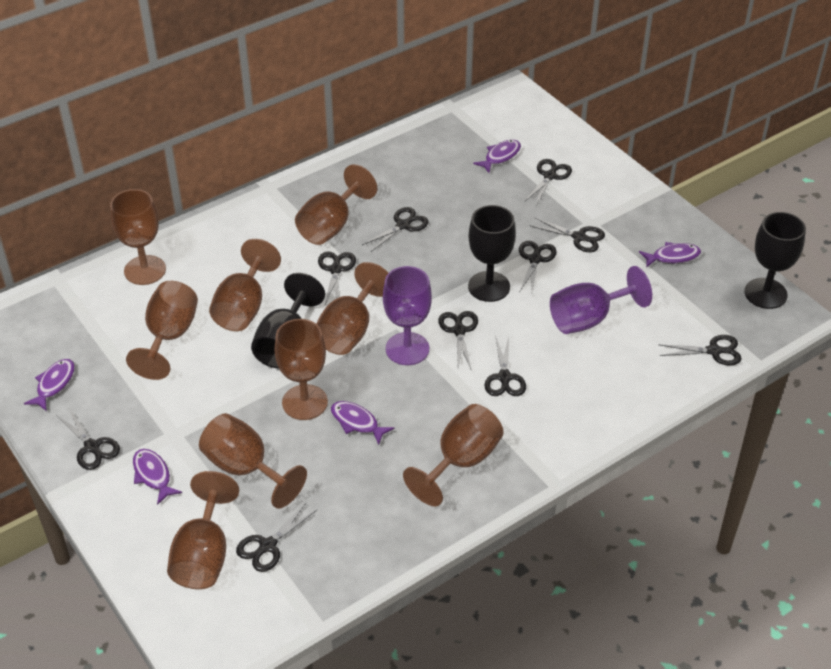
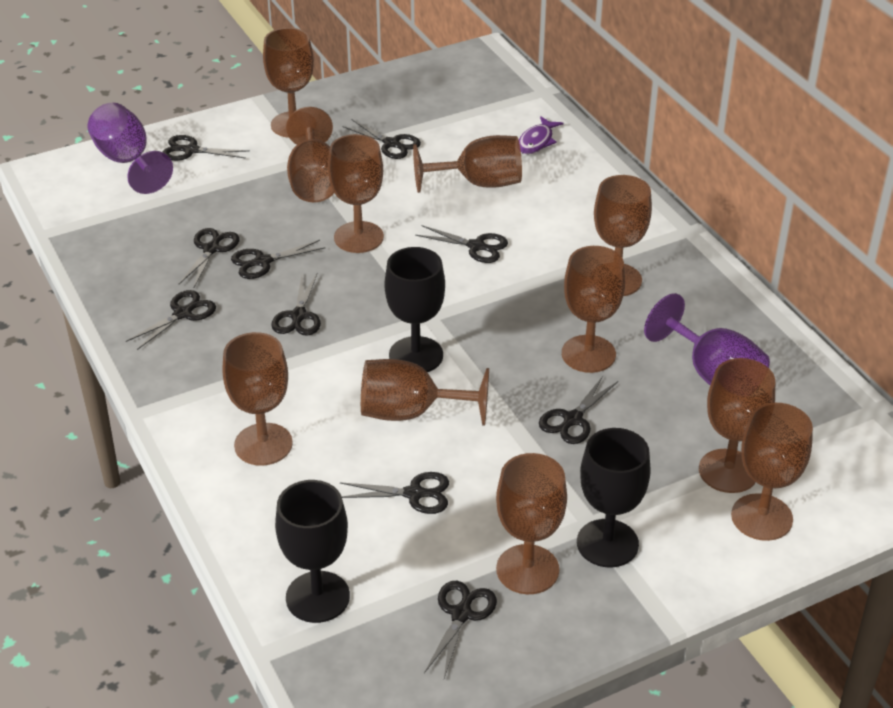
brown goblet: [110,189,166,285] [126,281,198,380] [167,471,239,589] [199,413,307,509] [209,239,281,331] [275,319,328,420] [295,164,377,245] [316,262,388,355] [403,404,504,506] = 9 -> [222,332,293,466] [263,28,314,138] [286,107,334,202] [328,134,384,253] [361,359,489,426] [413,135,522,193] [496,453,567,594] [562,246,625,373] [594,175,652,296] [699,358,775,493] [731,403,813,541] = 11
purple fish: [24,359,75,411] [133,449,182,505] [331,401,395,445] [473,140,521,173] [639,242,701,268] = 5 -> [519,116,563,154] = 1

